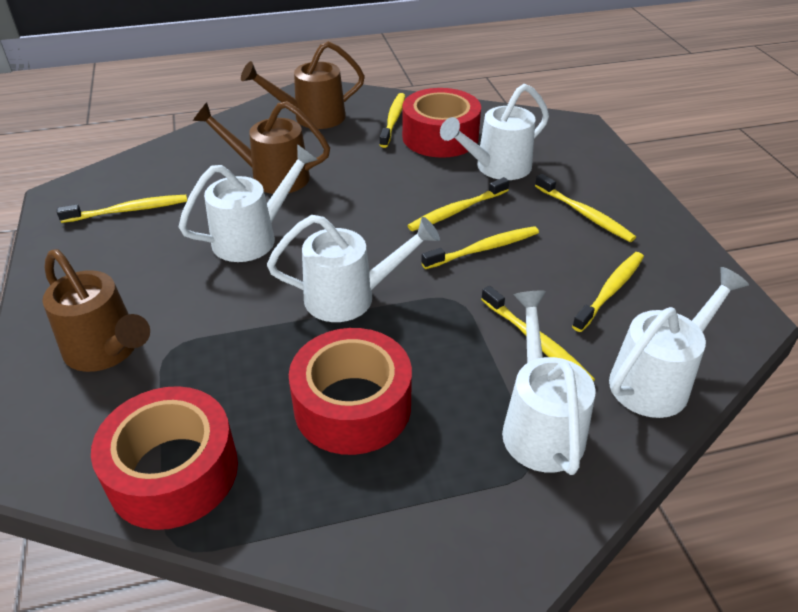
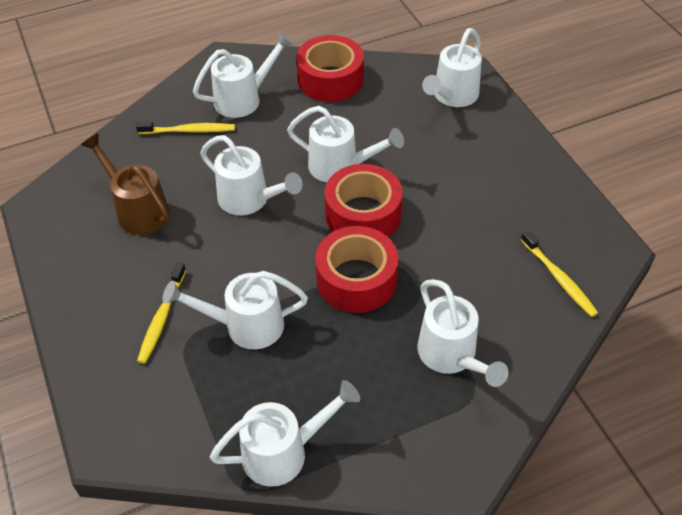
brown watering can: [42,249,150,372] [193,101,330,194] [241,41,365,129] = 3 -> [81,133,170,235] = 1
white watering can: [179,144,318,262] [267,215,440,322] [440,83,549,180] [502,291,596,475] [609,267,749,418] = 5 -> [163,271,308,349] [193,32,293,118] [200,135,302,215] [210,380,360,487] [287,106,404,182] [417,279,509,387] [422,28,482,107] = 7
yellow toothbrush: [57,195,187,223] [380,93,405,148] [407,177,509,231] [421,226,539,269] [481,286,595,382] [535,174,636,242] [572,252,644,332] = 7 -> [136,122,235,134] [137,263,186,364] [520,230,598,317] = 3

